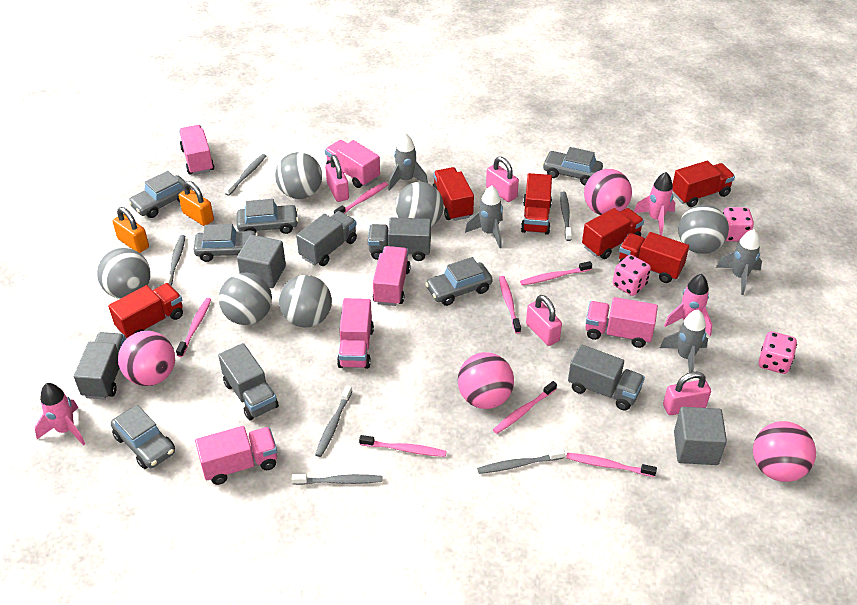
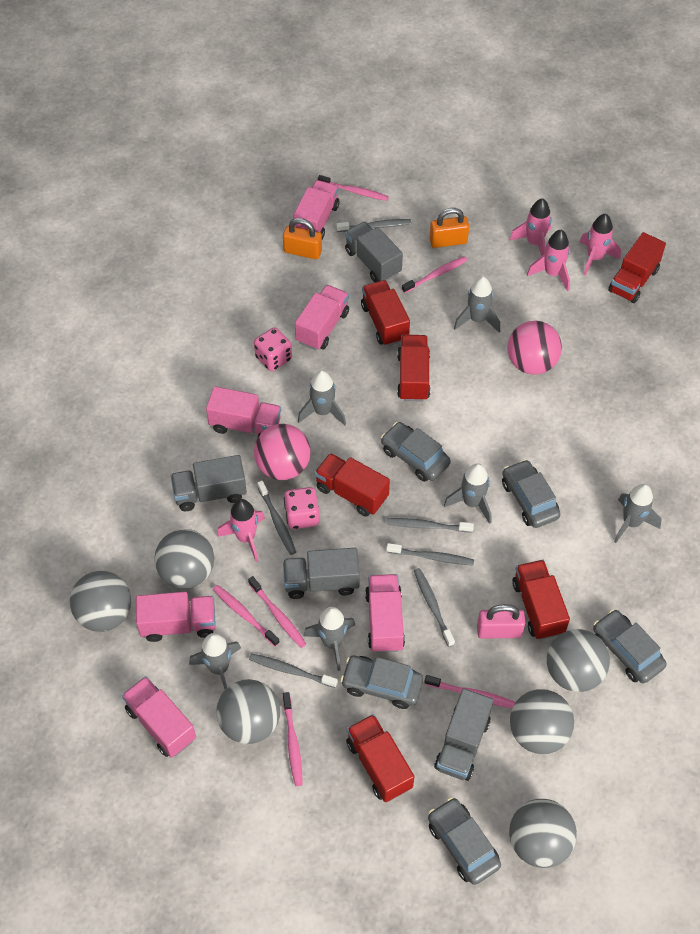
grey car: [111,405,175,469] [128,171,191,218] [193,224,258,262] [237,199,299,234] [425,257,493,306] [542,147,603,185] = 6 -> [340,655,423,709] [381,422,451,482] [428,797,501,885] [502,459,561,528] [593,609,667,684] = 5
grey cube: [237,235,286,288] [674,407,727,465] = 2 -> none = 0
grey rocket: [388,133,428,191] [465,186,503,248] [660,309,708,373] [716,229,762,295] = 4 -> [189,633,241,690] [298,370,346,426] [303,607,355,671] [444,463,492,524] [454,276,500,332] [614,484,661,543] = 6
grey truck: [74,332,126,400] [218,343,279,420] [296,211,357,266] [368,217,431,261] [568,344,645,411] = 5 -> [171,455,247,511] [283,548,360,599] [345,222,403,282] [434,688,493,781] = 4
pink ball: [118,331,175,386] [458,352,514,409] [584,169,632,215] [753,421,816,482] = 4 -> [254,424,311,480] [507,321,562,375] = 2
pink dice: [613,255,651,296] [723,207,754,241] [759,331,797,374] = 3 -> [254,327,292,371] [284,487,319,529] = 2
pink padlock: [325,155,349,202] [486,157,519,202] [526,295,562,346] [663,372,711,415] = 4 -> [477,604,525,639] = 1
pink rocket: [34,383,85,446] [634,172,675,235] [664,274,713,336] = 3 -> [217,499,265,562] [510,198,552,257] [527,230,570,291] [580,213,621,276] = 4
pink toothbrush: [176,298,212,357] [334,182,388,214] [359,435,447,457] [493,381,557,434] [499,276,521,334] [520,261,592,285] [566,453,657,477] = 7 -> [213,585,280,646] [248,576,306,648] [283,692,303,786] [318,175,389,201] [402,256,467,293] [424,675,516,708] = 6

